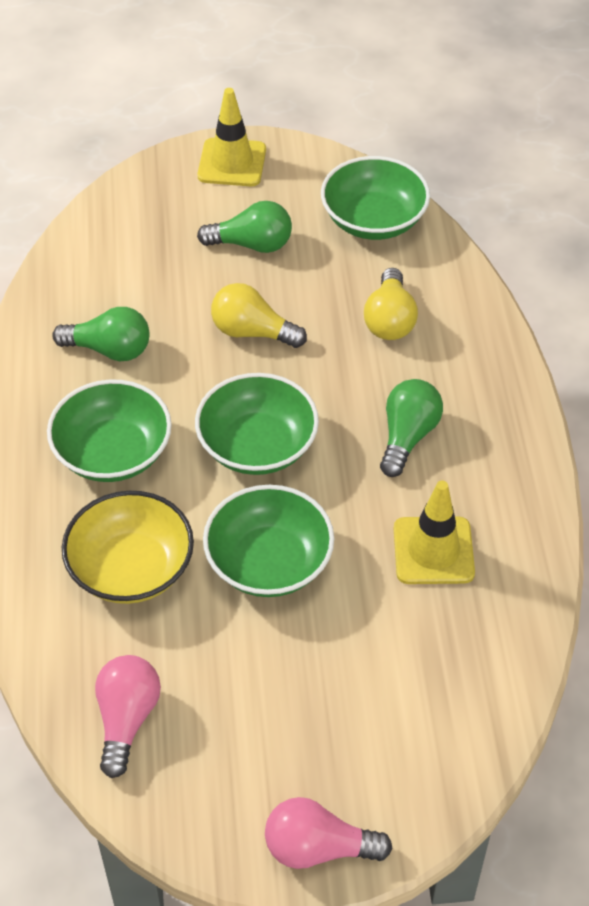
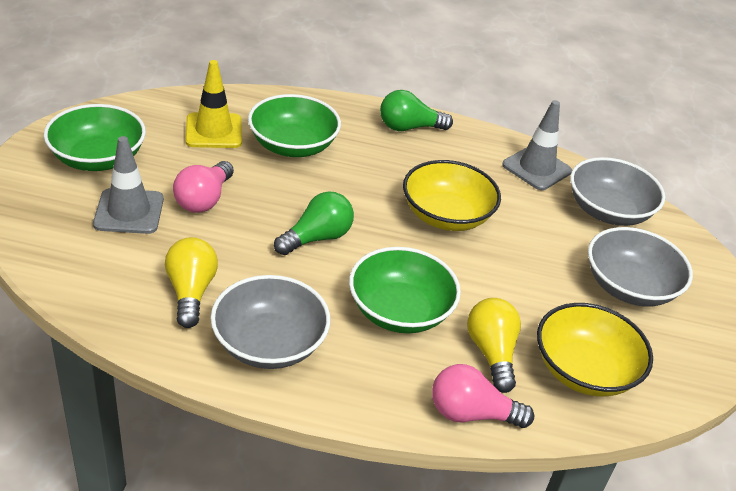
green bowl: [47,379,172,482] [195,373,319,475] [203,485,334,597] [321,156,430,240] = 4 -> [44,104,146,171] [248,94,341,157] [349,247,461,333] = 3
green light bulb: [52,307,149,361] [197,201,292,253] [380,379,443,477] = 3 -> [274,191,354,255] [380,90,453,131] = 2
grey bowl: none = 0 -> [211,275,330,369] [570,157,665,226] [588,227,693,307] = 3
grey traffic cone: none = 0 -> [93,136,164,234] [502,100,572,190] = 2
yellow bowl: [62,491,194,604] = 1 -> [403,160,501,231] [537,303,653,397] = 2
yellow traffic cone: [197,88,266,186] [394,481,475,584] = 2 -> [185,60,242,148] = 1

